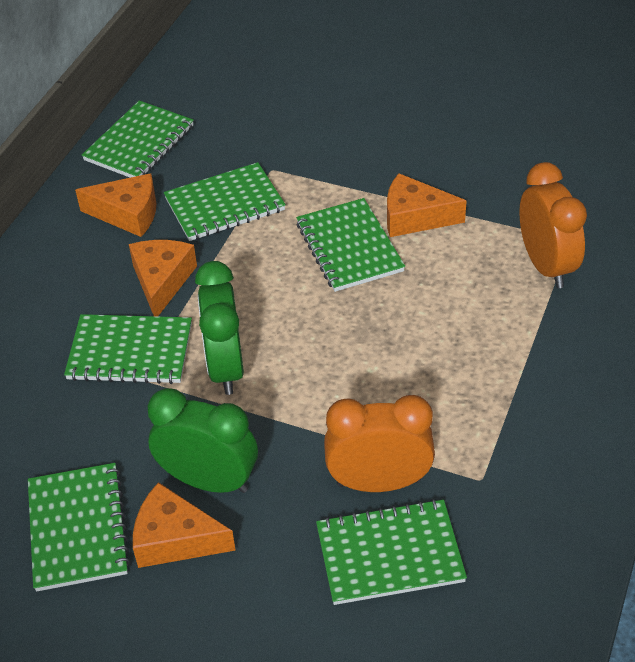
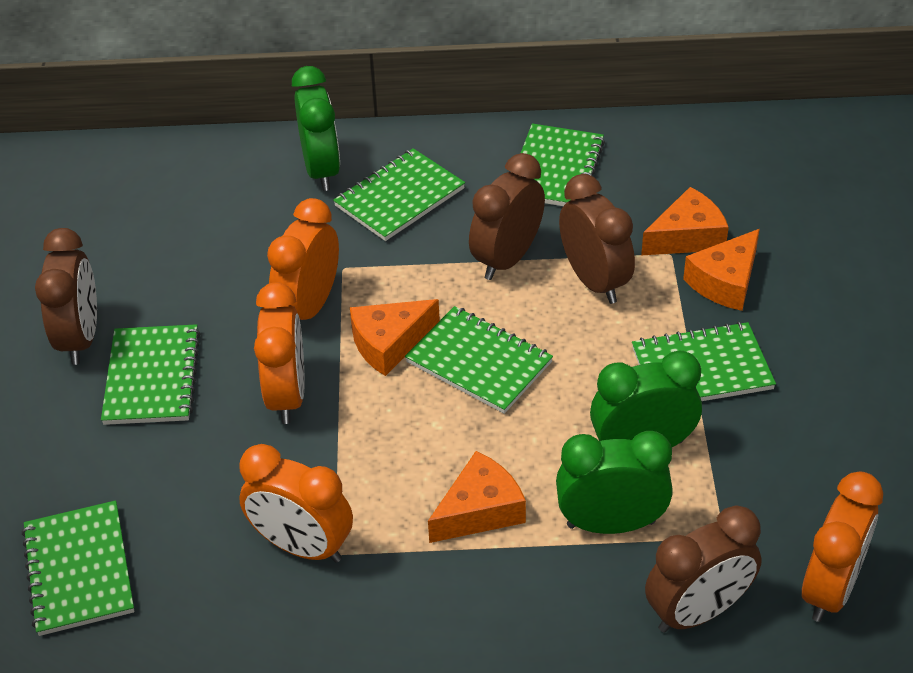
brown clock: none = 0 -> [35,228,97,365] [469,153,545,280] [559,174,635,304] [645,505,762,633] = 4
green clock: [148,388,258,493] [195,261,244,395] = 2 -> [292,66,340,191] [556,431,673,534] [590,351,702,447] = 3
orange clock: [324,395,435,492] [519,162,587,288] = 2 -> [239,444,353,563] [254,283,304,424] [267,198,339,320] [802,472,883,622] = 4

